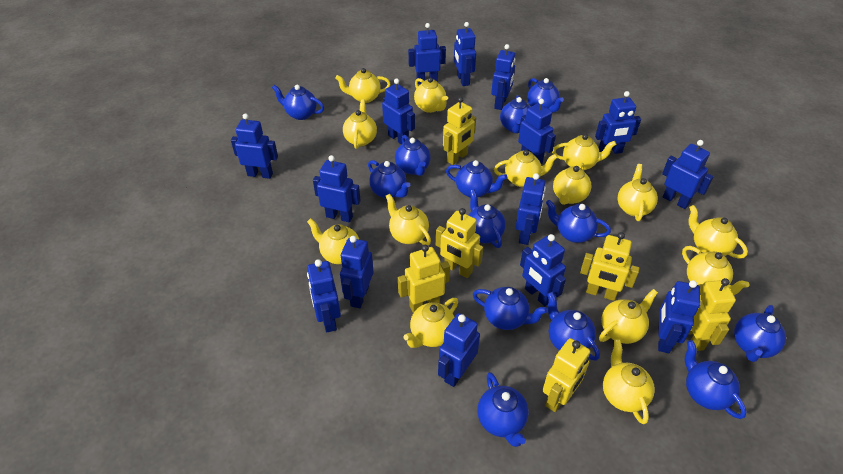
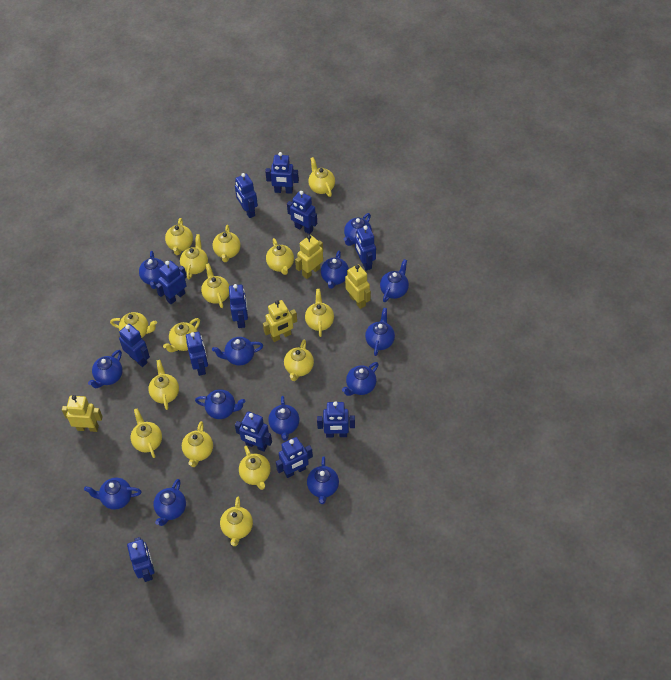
blue robot: [231,113,278,179] [307,259,341,332] [313,155,361,222] [340,236,374,308] [382,78,415,144] [408,23,446,84] [438,313,480,387] [454,22,476,86] [491,44,515,110] [516,173,546,245] [518,99,556,164] [520,234,566,306] [595,91,641,154] [658,280,700,353] [662,140,714,209] = 15 -> [119,324,150,367] [127,537,155,582] [156,260,187,304] [186,332,208,376] [229,284,248,328] [235,173,258,218] [235,411,272,452] [265,152,299,194] [276,437,313,478] [287,191,317,234] [317,401,355,438] [355,226,376,271] = 12
yellow robot: [398,245,450,313] [436,208,483,278] [443,97,476,165] [543,338,590,412] [580,232,640,301] [688,278,736,351] = 6 -> [62,395,103,432] [263,300,297,342] [295,235,323,279] [345,264,371,309] = 4
yellow teapot: [307,218,359,264] [335,68,391,103] [343,99,377,149] [386,194,431,245] [403,298,458,348] [414,77,448,113] [494,150,558,187] [552,134,616,171] [553,163,591,205] [599,289,658,344] [603,339,655,424] [618,164,658,221] [682,246,749,295] [689,205,748,259] = 14 -> [110,312,157,338] [131,408,162,458] [148,360,179,410] [163,318,200,352] [165,218,193,255] [180,234,208,279] [182,421,213,467] [201,263,229,308] [213,225,241,262] [220,497,253,546] [239,446,271,490] [266,238,294,275] [284,340,314,381] [305,289,334,337] [308,157,335,197] = 15

